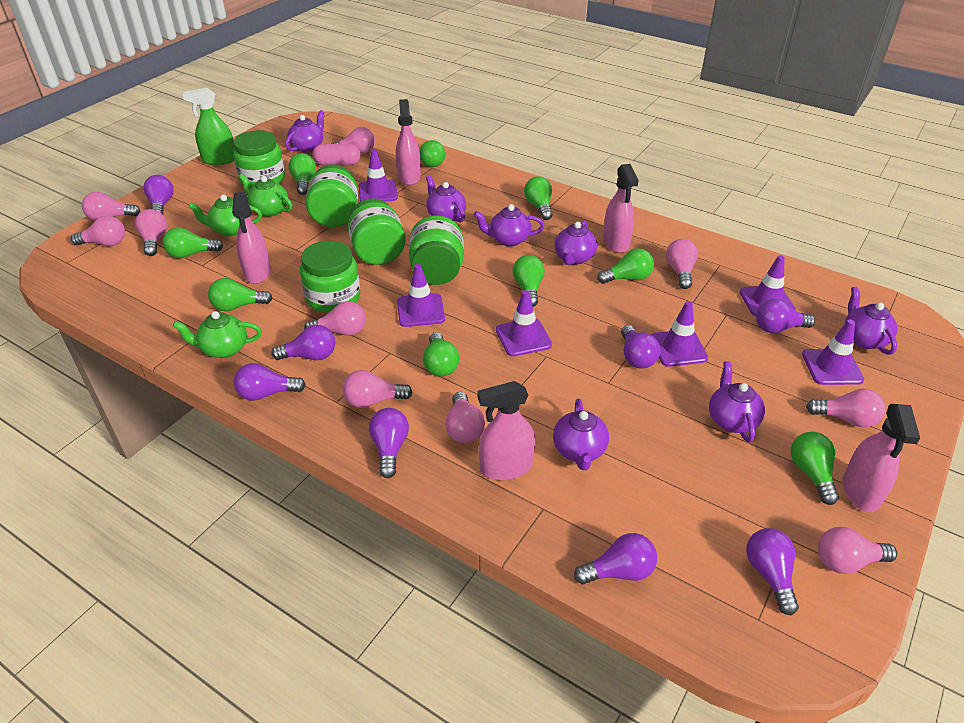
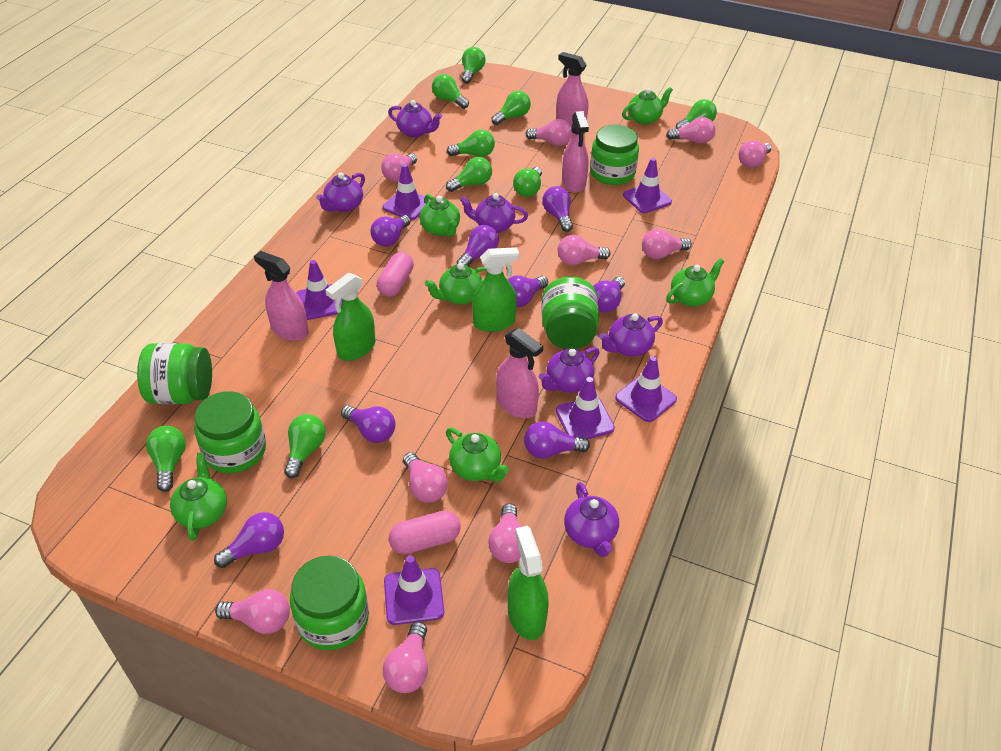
green spray bottle: [183,88,234,165] = 1 -> [326,273,375,361] [472,247,519,332] [508,526,549,640] = 3
green teapot: [173,311,262,358] [188,194,262,236] [239,174,292,217] = 3 -> [170,453,227,541] [420,194,460,237] [425,263,487,305] [446,427,509,482] [622,87,673,125] [666,258,724,307] = 6
pink capsule: [313,144,361,166] = 1 -> [377,252,414,297] [389,511,461,554] = 2
pink spray bottle: [232,192,271,284] [396,99,421,185] [477,381,535,480] [603,164,639,253] [843,404,920,512] = 5 -> [254,251,309,341] [496,328,543,418] [556,52,588,128] [562,111,589,192] = 4
purple teapot: [285,110,324,152] [426,175,466,222] [474,204,545,247] [553,398,609,470] [554,220,597,265] [709,361,765,443] [845,286,897,355] = 7 -> [316,173,365,212] [388,100,442,138] [460,193,528,233] [539,347,599,393] [564,482,619,557] [599,313,663,357] = 6

